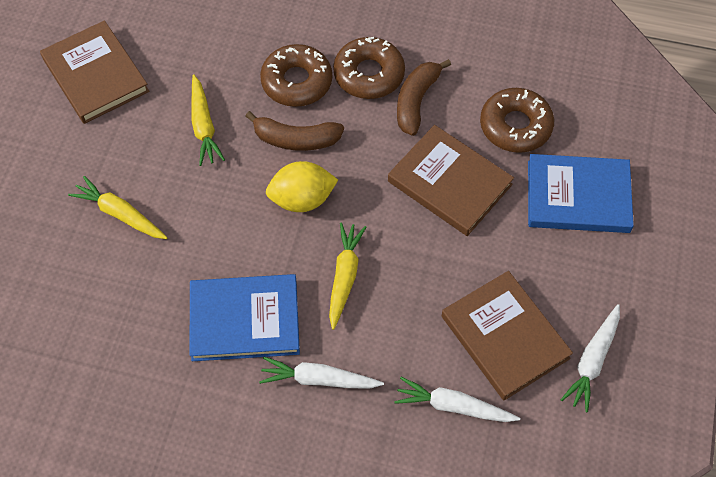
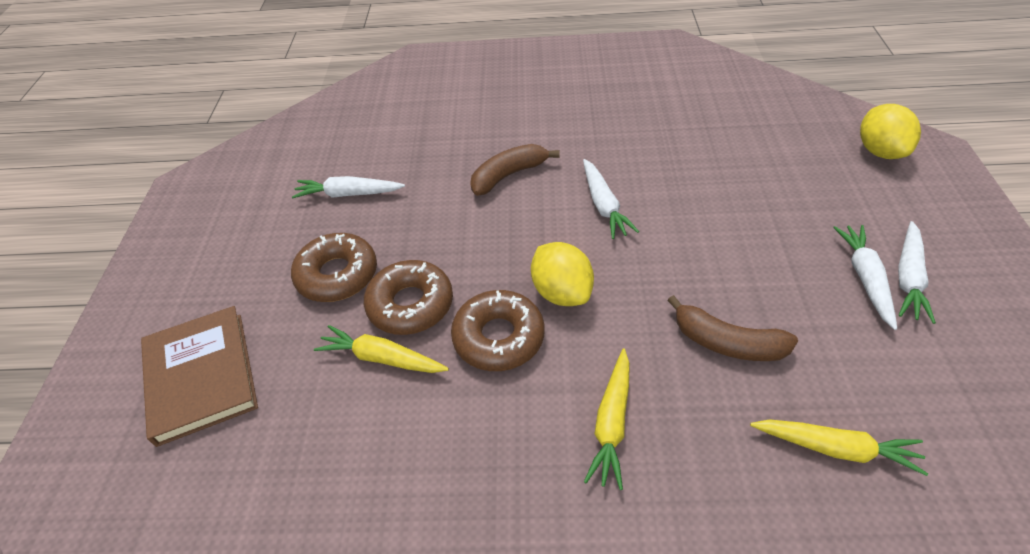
blue book: [189,274,300,361] [528,154,634,233] = 2 -> none = 0
brown book: [40,20,149,124] [388,125,514,236] [442,271,573,401] = 3 -> [141,306,258,447] = 1
white carrot: [259,357,384,389] [394,377,520,422] [561,304,620,412] = 3 -> [292,176,405,198] [583,159,639,239] [833,225,897,330] [898,221,936,324] = 4
yellow lemon: [266,161,338,212] = 1 -> [531,242,594,306] [860,104,921,159] = 2

